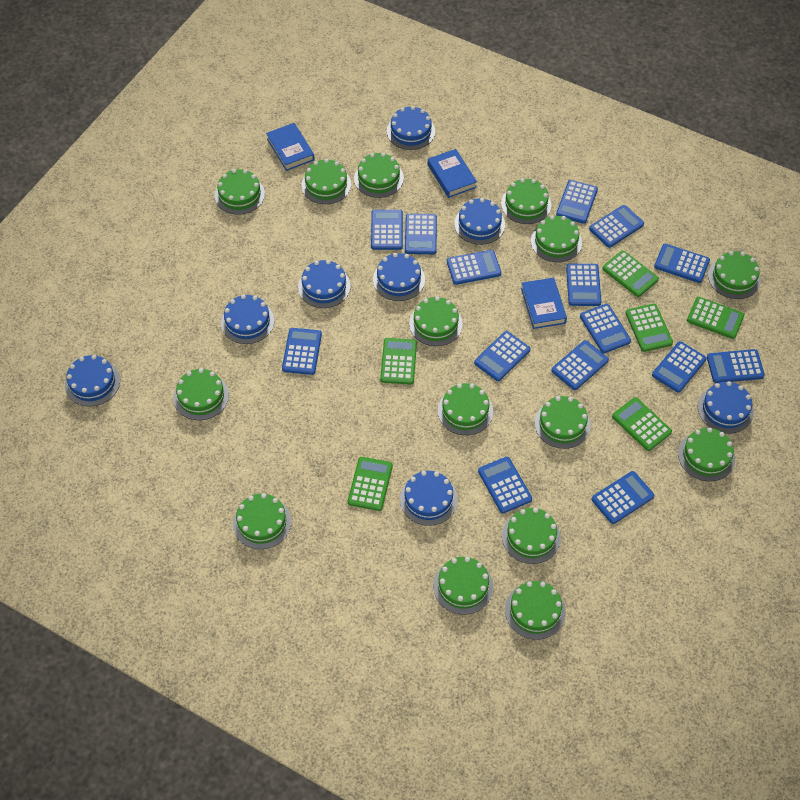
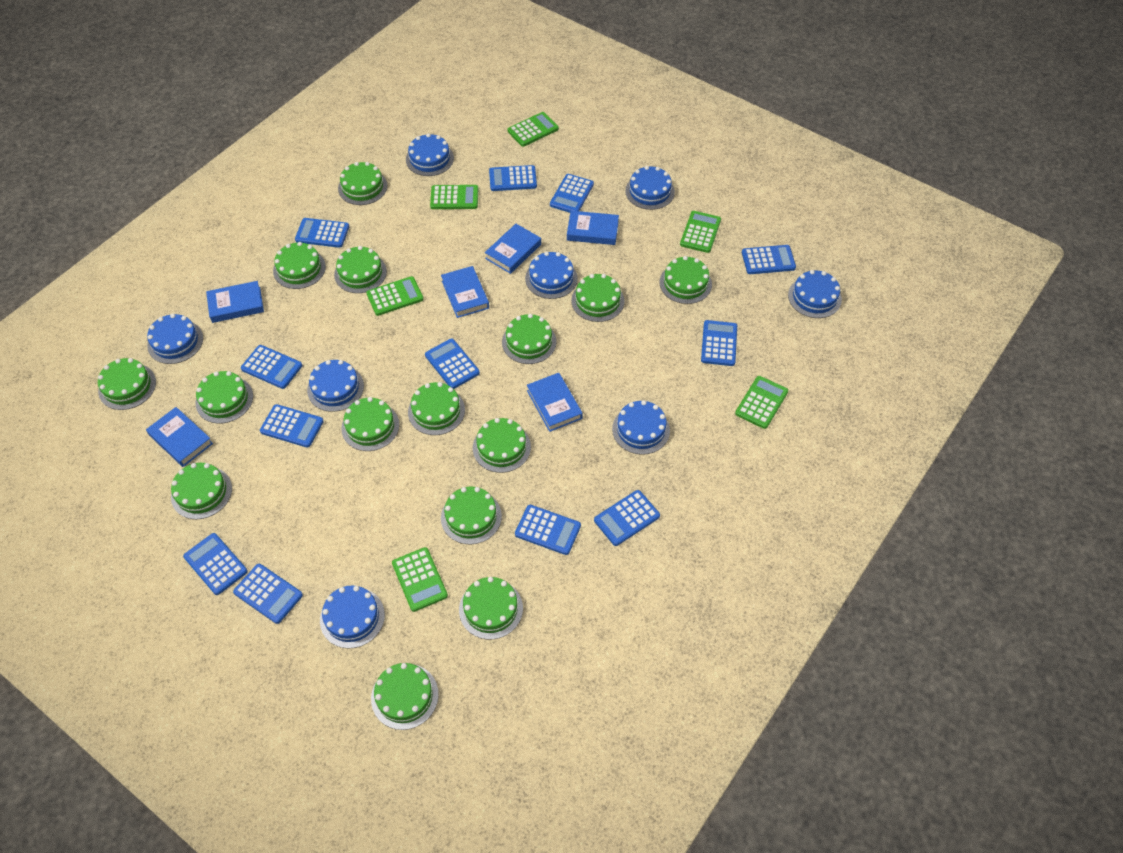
blue book: [266,123,315,171] [428,149,477,198] [521,277,567,329] = 3 -> [146,407,213,467] [206,281,264,323] [441,266,489,318] [485,224,541,274] [527,373,583,432] [567,211,619,245] = 6
blue calculator: [282,328,322,375] [371,210,403,250] [405,214,437,254] [447,250,501,285] [474,331,531,381] [478,457,532,513] [551,340,609,390] [556,180,598,224] [566,264,601,306] [580,304,631,353] [589,205,644,248] [592,471,655,524] [652,341,707,393] [654,244,710,283] [707,349,765,383] = 15 -> [183,533,248,595] [233,564,303,624] [241,345,302,389] [260,404,324,448] [295,218,349,248] [425,339,480,389] [489,165,537,191] [515,505,581,555] [550,174,594,213] [594,490,660,546] [701,320,737,366] [742,245,796,274] = 12

